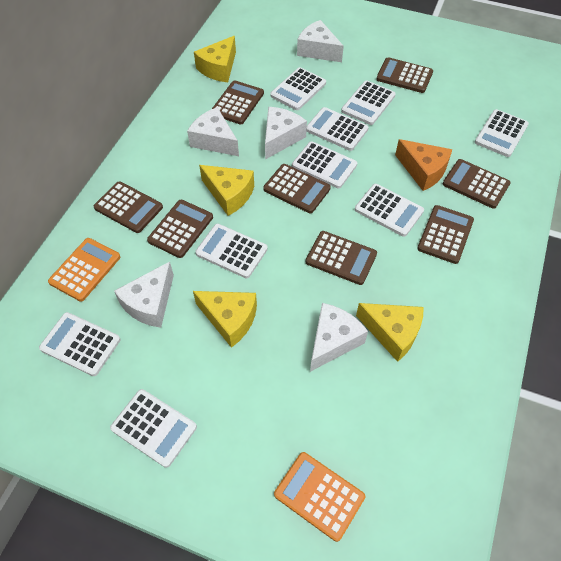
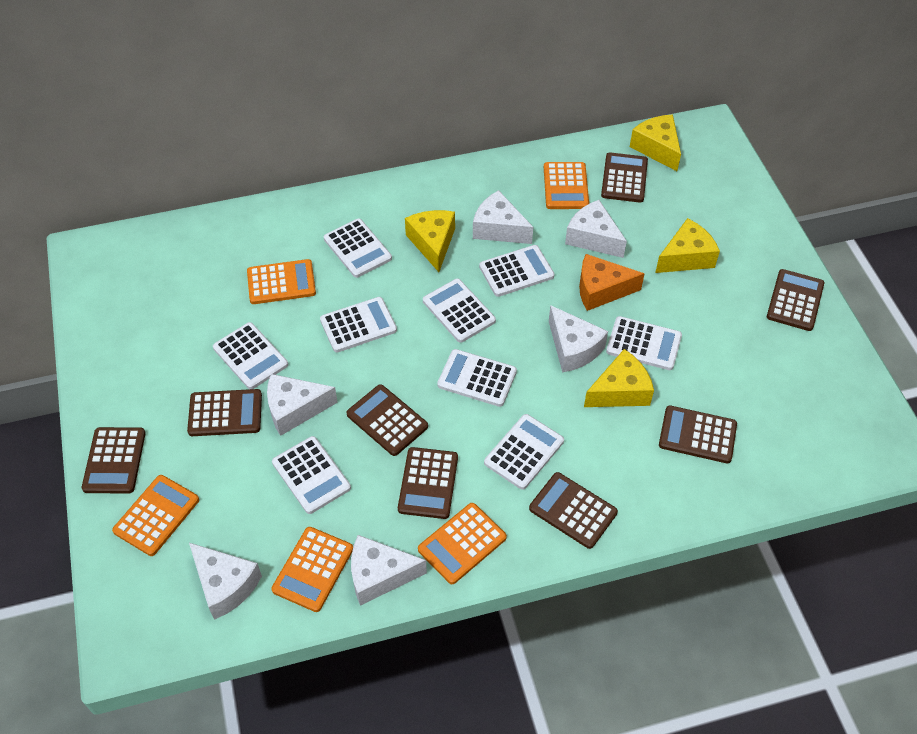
orange calculator: [48,238,120,302] [274,452,365,542] = 2 -> [112,475,199,556] [247,259,316,304] [271,527,353,612] [418,503,507,584] [544,162,589,209] = 5
white cheese: [114,262,174,328] [187,107,239,156] [265,107,307,160] [297,20,344,62] [310,303,368,372] = 5 -> [189,543,262,620] [267,374,338,436] [351,535,427,606] [473,190,533,244] [549,305,608,373] [565,200,627,258] = 6

